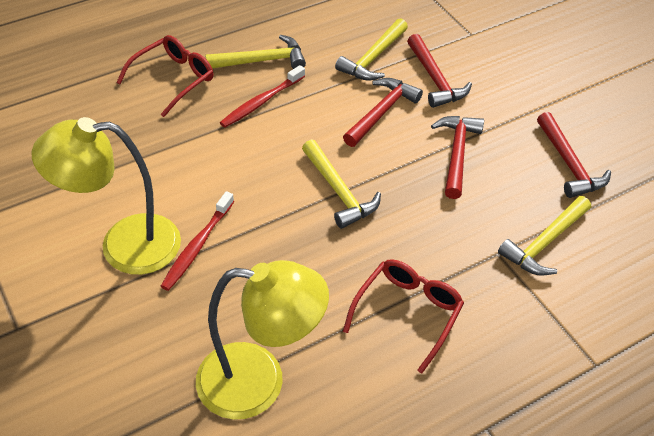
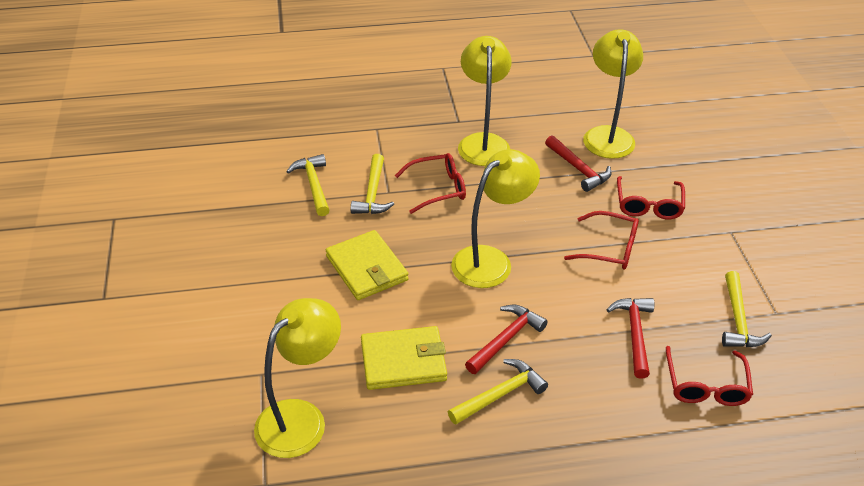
red glasses: [116,35,213,117] [343,259,464,374] = 2 -> [395,153,466,214] [564,211,639,269] [617,176,685,219] [666,346,753,406] = 4
red hammer: [343,78,423,147] [407,34,472,108] [431,116,484,199] [537,112,611,198] = 4 -> [465,305,548,374] [545,136,612,192] [607,298,654,379] = 3
red toothbrush: [161,191,234,291] [220,65,305,128] = 2 -> none = 0
yellow lamp: [32,117,181,275] [196,260,329,420] = 2 -> [254,298,341,458] [451,149,540,288] [458,36,512,166] [583,29,643,159] = 4
yellow wallet: none = 0 -> [326,230,409,300] [361,326,447,390] = 2

